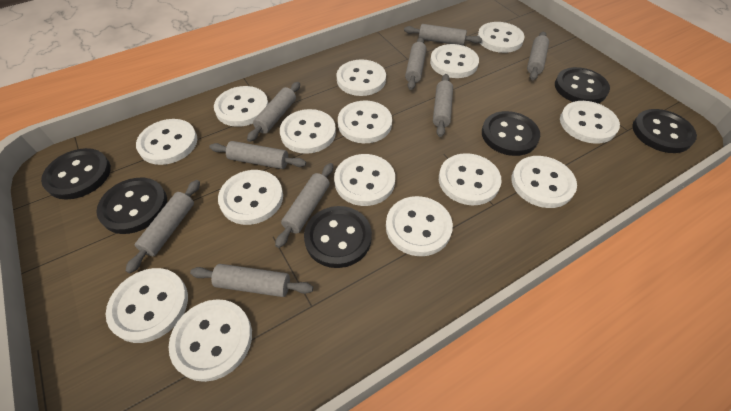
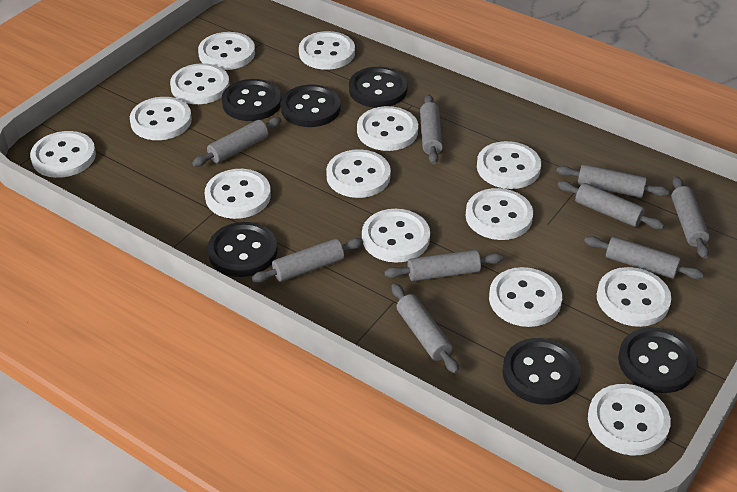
white button: [106,268,188,343] [136,119,197,165] [168,299,252,382] [214,86,268,127] [218,170,283,225] [280,109,336,154] [334,154,395,206] [336,59,386,96] [338,101,392,143] [386,196,453,256] [430,44,479,78] [439,153,502,205] [478,22,525,53] [512,156,577,208] [560,101,620,144] = 15 -> [30,131,96,178] [130,97,192,140] [170,63,230,104] [198,32,255,70] [204,169,271,219] [299,31,355,70] [326,149,391,198] [357,106,418,151] [362,209,430,263] [466,188,533,240] [477,141,541,189] [489,267,562,327] [588,384,671,455] [597,267,672,327] = 14

